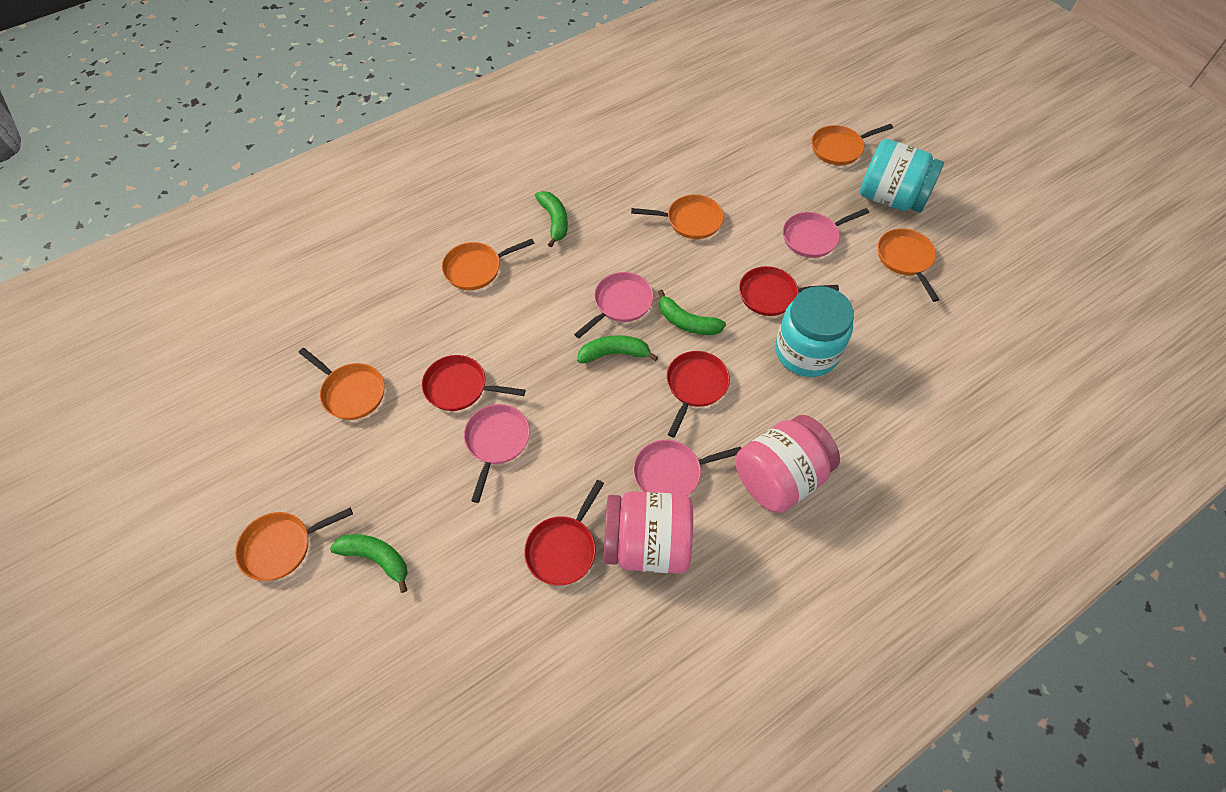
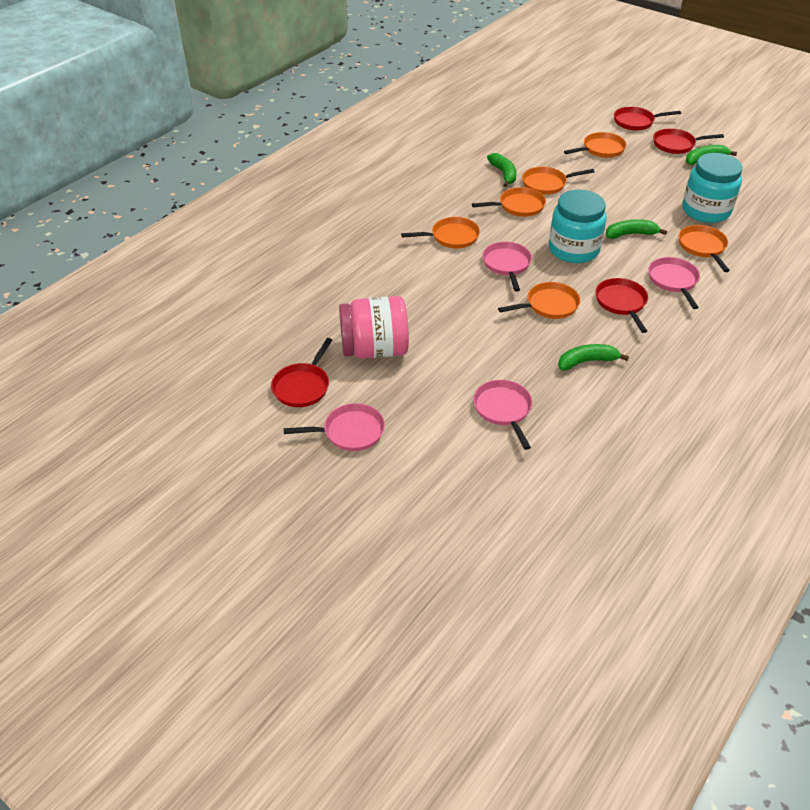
pink jar: [604,492,693,574] [735,415,840,513] = 2 -> [339,296,409,359] = 1

